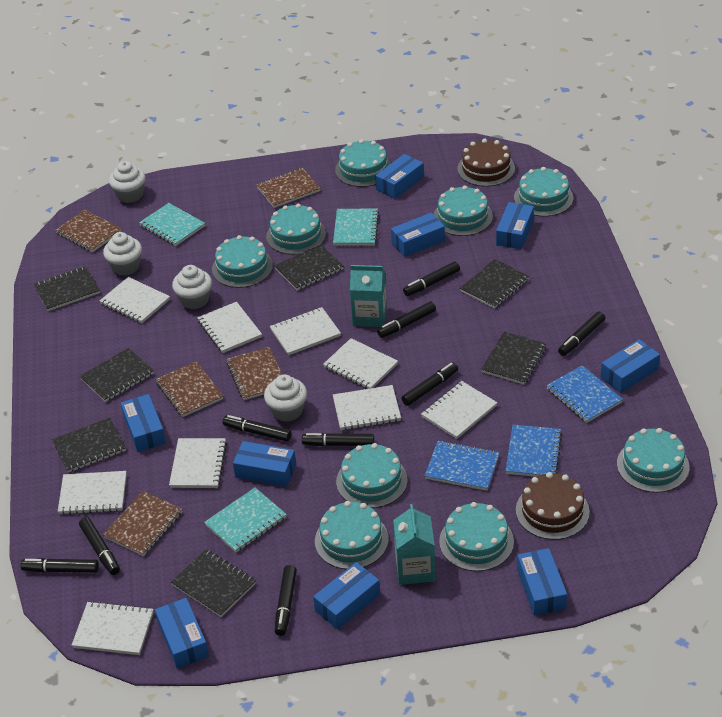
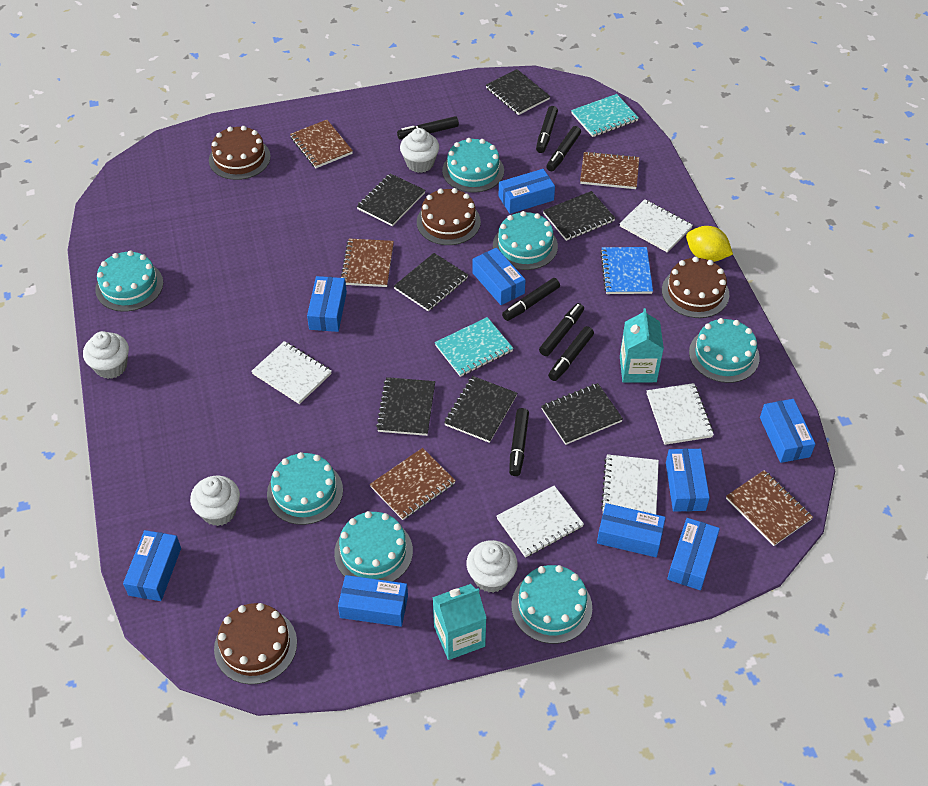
black marker: [21,558,99,573] [79,517,120,575] [223,415,291,442] [275,565,297,636] [302,433,374,446] [377,301,436,338] [401,363,458,406] [403,261,460,296] [558,311,605,356] = 9 -> [397,116,459,140] [502,278,560,321] [509,408,529,476] [536,106,558,153] [539,303,584,356] [546,126,581,171] [548,326,594,381] = 7
blue notebook: [425,441,499,491] [506,425,562,477] [546,365,623,423] = 3 -> [600,247,653,294] = 1
brown cake: [457,138,515,187] [516,472,590,540] = 2 -> [209,126,271,180] [214,603,297,684] [417,188,481,245] [662,257,729,318] = 4
turquoise cake: [212,235,273,288] [266,204,326,255] [315,501,389,569] [335,139,391,187] [336,443,408,508] [433,186,493,236] [439,502,514,571] [514,167,573,217] [617,428,690,493] = 9 -> [95,250,163,312] [267,452,343,525] [334,511,413,582] [442,138,504,193] [493,211,558,270] [511,565,592,644] [689,318,760,383] = 7
turquoise notebook: [139,203,205,246] [204,488,287,553] [333,209,379,246] = 3 -> [435,317,513,377] [571,94,639,137] = 2
white notebook: [58,471,127,515] [72,601,154,655] [100,277,170,323] [169,438,227,488] [197,302,262,353] [270,307,341,355] [323,338,398,389] [333,385,401,430] [421,381,497,439] = 9 -> [251,341,332,404] [497,486,584,558] [601,454,659,514] [619,199,693,253] [647,383,714,445] = 5
yellow lemon: none = 0 -> [686,226,733,262] = 1

